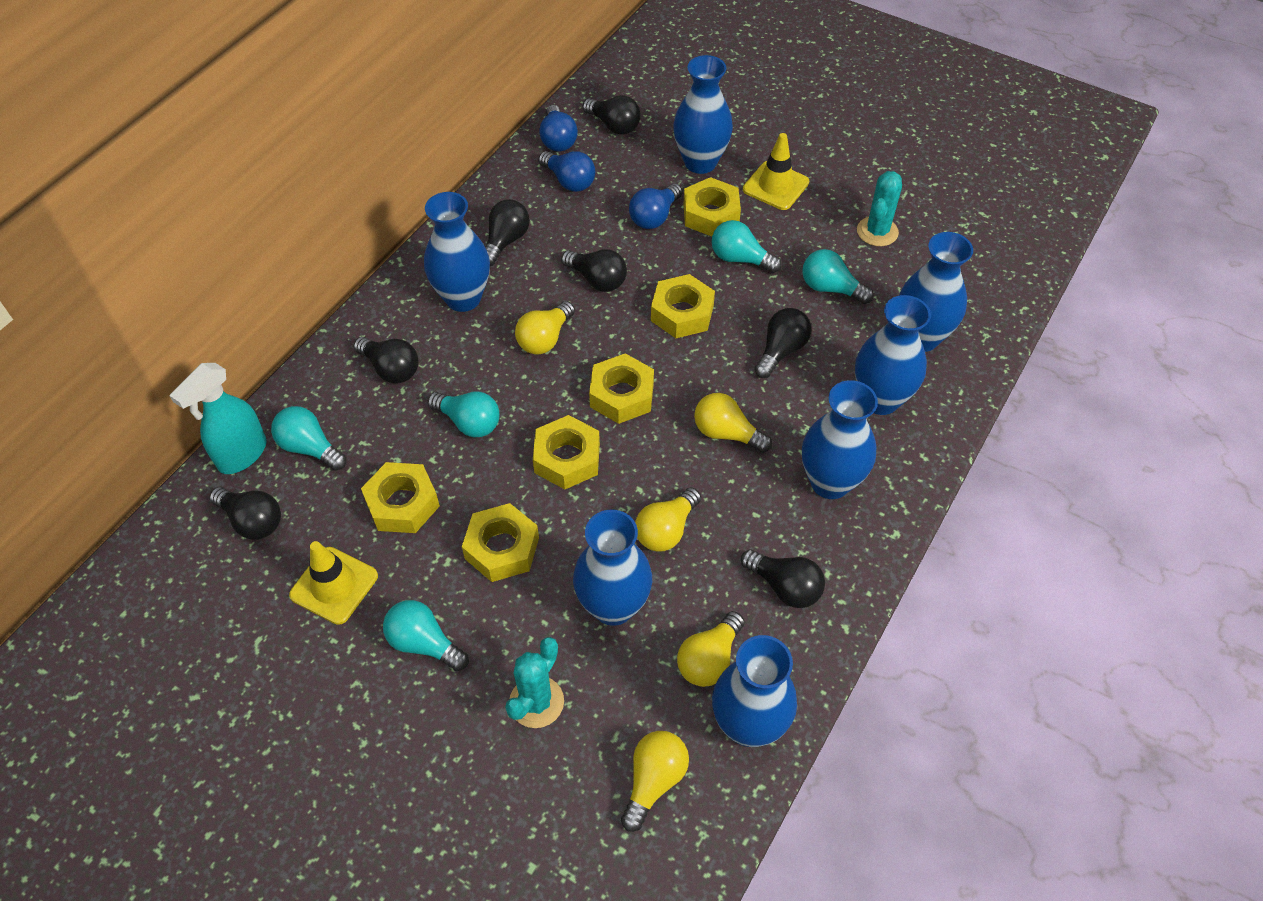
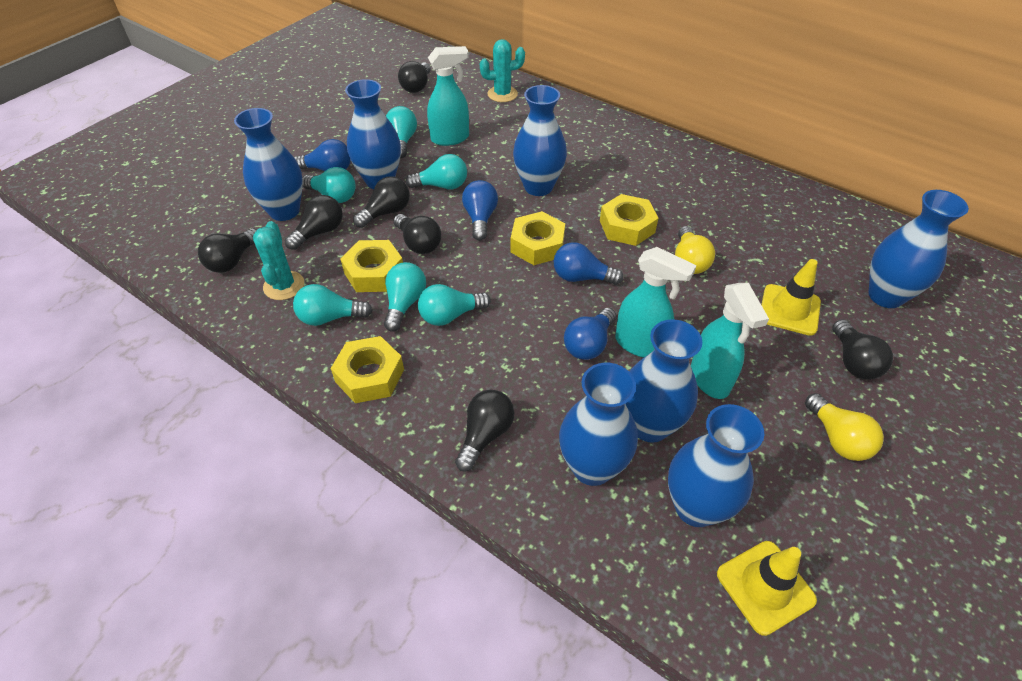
blue light bulb: [538,151,595,192] [539,105,578,151] [629,183,682,229] = 3 -> [294,139,351,171] [462,180,498,241] [554,242,623,285] [564,308,616,360] = 4
turquoise light bulb: [271,406,347,471] [383,600,469,671] [428,392,499,437] [712,220,782,273] [802,249,874,304] = 5 -> [293,284,372,326] [302,167,355,203] [384,262,426,332] [386,106,417,158] [406,154,467,189] [418,284,491,326] = 6
turquoise spray bottle: [169,363,266,474] = 1 -> [427,46,469,146] [615,247,696,358] [691,283,769,399] = 3
yellow light bulb: [515,301,575,354] [621,731,689,832] [635,487,701,552] [677,611,745,687] [694,393,772,453] = 5 -> [675,226,715,274] [805,393,884,461] = 2
yellow nut: [361,462,440,533] [462,503,539,582] [533,415,600,489] [589,353,654,424] [651,274,715,338] [683,177,741,237] = 6 -> [330,336,404,403] [340,240,403,292] [511,211,565,265] [600,194,658,246] = 4

